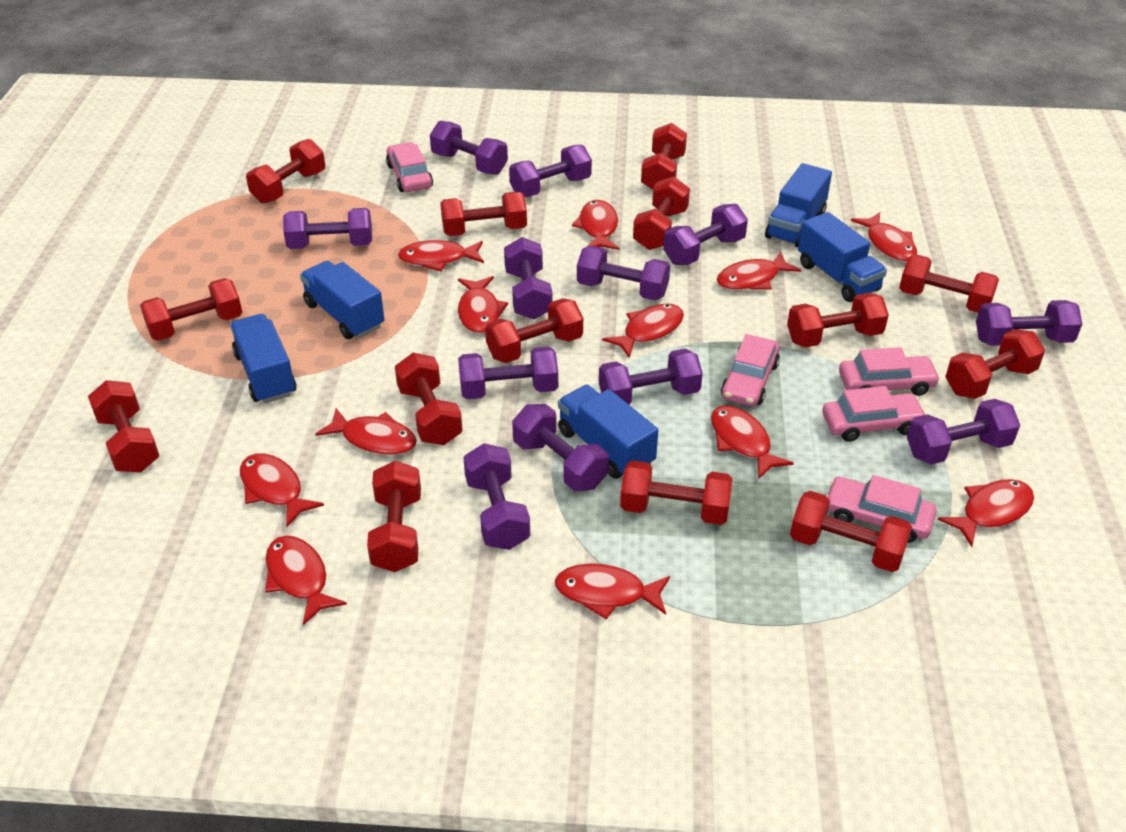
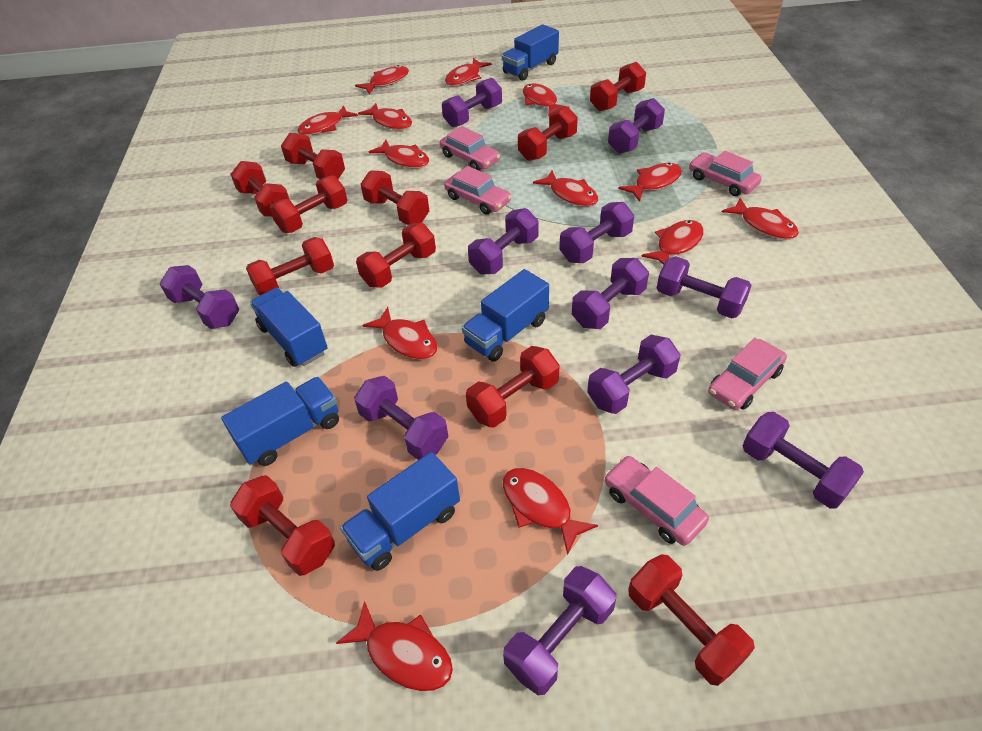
purple dumbbell: [283,208,372,249] [430,120,508,175] [458,347,558,399] [463,443,530,550] [504,237,552,319] [509,144,592,197] [512,404,609,492] [577,246,670,300] [599,349,703,404] [663,204,748,265] [907,399,1020,465] [976,300,1082,346] = 12 -> [159,265,239,329] [354,376,448,460] [442,78,502,127] [468,208,539,274] [503,566,616,696] [559,202,634,263] [572,258,649,329] [587,335,680,414] [608,98,665,154] [657,256,751,319] [743,412,864,508] = 11
red dumbbell: [88,380,159,472] [140,278,242,341] [246,139,325,204] [367,461,421,572] [395,353,463,445] [440,192,527,236] [485,298,583,363] [620,460,733,525] [633,177,690,250] [641,123,687,190] [787,293,889,347] [790,491,912,572] [899,254,999,313] [945,329,1045,399] = 14 -> [230,161,290,217] [230,475,335,576] [246,237,334,295] [270,175,347,233] [281,133,345,179] [356,223,436,288] [361,170,429,225] [466,346,560,428] [518,106,578,161] [590,62,646,111] [628,554,755,686] = 11
red fish: [240,453,324,527] [265,536,347,625] [315,408,417,455] [398,240,484,272] [458,276,508,333] [555,564,670,619] [572,200,619,250] [602,303,684,358] [711,405,794,480] [717,252,801,290] [851,212,917,262] [938,479,1034,547] = 12 -> [297,105,358,135] [336,601,453,691] [355,65,409,95] [358,103,412,130] [362,307,438,360] [369,140,429,168] [445,58,492,86] [502,468,598,555] [523,83,570,116] [533,170,598,207] [618,163,682,202] [641,220,704,265] [722,198,799,239] = 13

